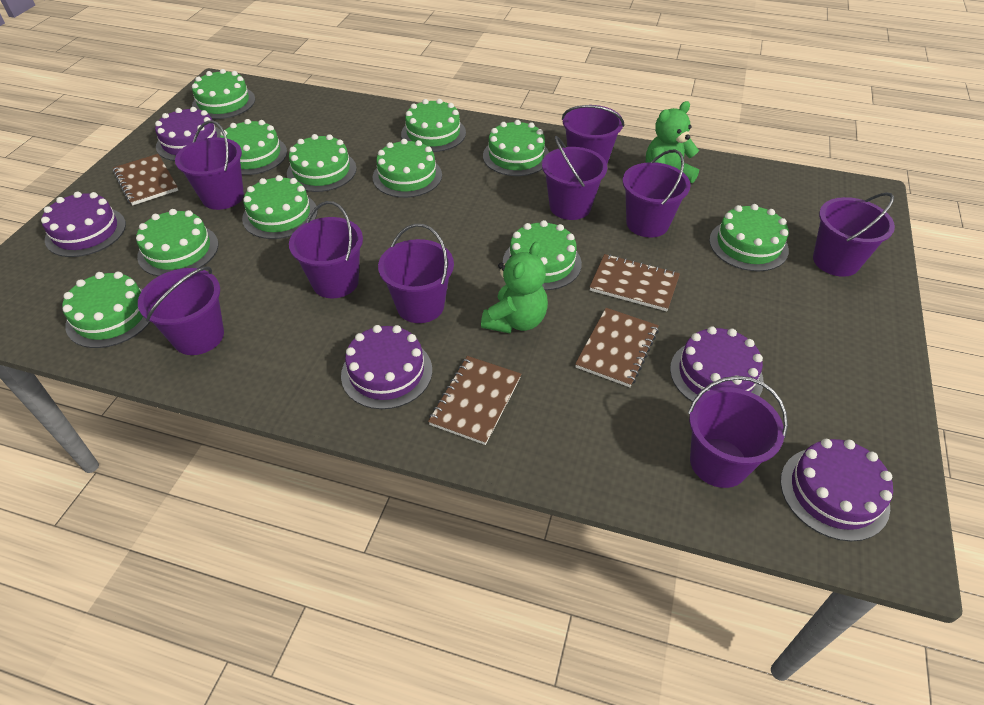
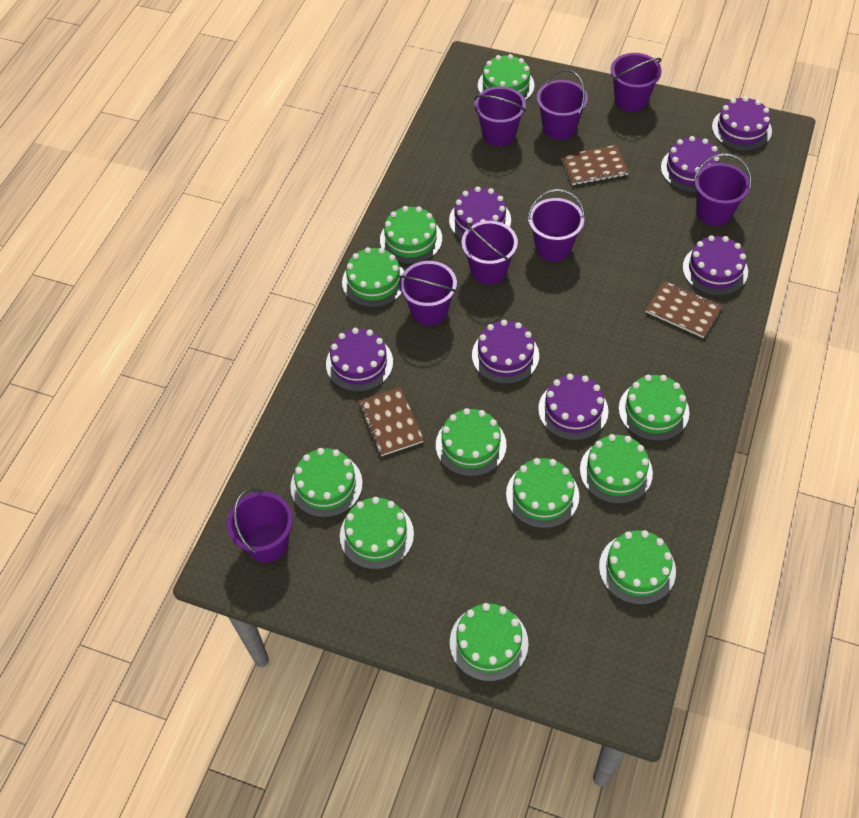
brown notebook: [113,154,178,206] [428,356,521,445] [575,308,659,387] [590,254,680,311] = 4 -> [359,387,424,456] [561,145,629,185] [645,281,722,338] = 3
green teddy bear: [481,242,548,333] [646,101,699,183] = 2 -> none = 0
purple bucket: [138,266,224,355] [175,120,244,210] [289,201,363,298] [378,224,454,323] [542,136,607,220] [562,105,624,164] [623,150,691,238] [688,376,788,488] [813,192,895,277] = 9 -> [227,488,293,563] [399,261,457,326] [462,221,518,285] [474,86,526,146] [527,189,585,261] [537,69,588,140] [611,53,662,112] [694,153,752,226] = 8
purple cake: [41,192,126,257] [155,107,221,161] [341,325,432,409] [670,326,763,402] [780,439,893,541] = 5 -> [326,328,393,392] [449,186,511,239] [472,320,539,384] [538,374,609,440] [661,136,720,192] [683,235,748,295] [712,96,772,150] = 7

